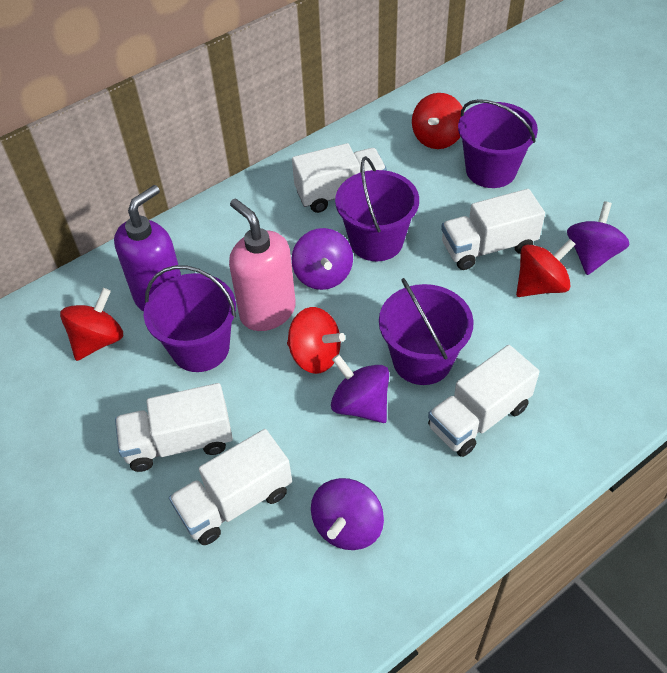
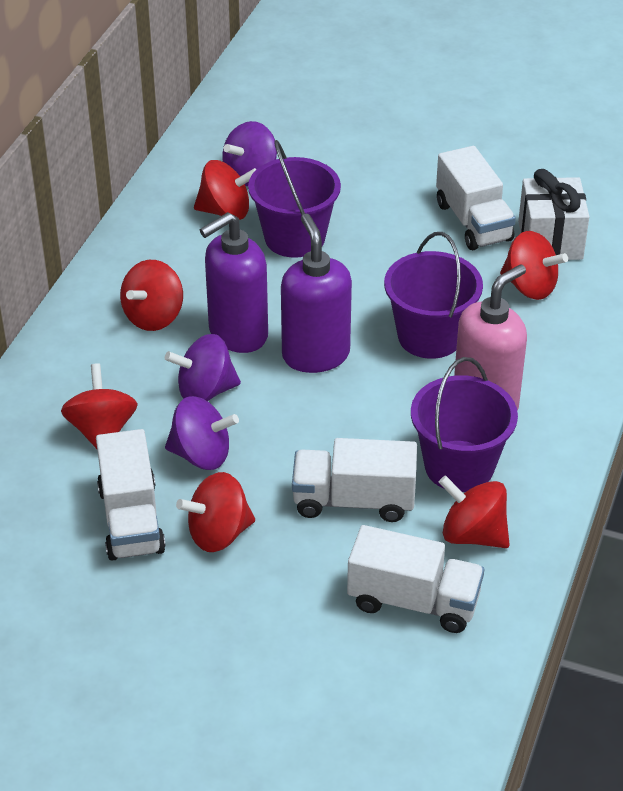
purple bucket: [144,265,236,372] [335,156,419,261] [379,278,474,385] [458,99,538,188] = 4 -> [248,140,341,258] [384,232,483,359] [411,357,518,492] = 3
purple soap dispenser: [114,185,181,312] = 1 -> [200,212,268,353] [281,213,352,373] = 2
purple spinning top: [291,228,353,290] [311,478,384,550] [331,354,389,423] [567,202,630,275] = 4 -> [165,334,241,401] [165,396,239,470] [222,121,277,186] = 3
red spinning top: [60,288,123,361] [287,307,345,374] [412,93,463,149] [516,239,576,297] = 4 -> [61,363,138,449] [120,260,183,331] [176,472,255,552] [194,160,256,220] [438,475,510,548] [500,231,568,300] = 6
white gift: none = 0 -> [518,169,589,260] = 1
white truck: [115,383,233,472] [169,429,292,545] [292,143,387,213] [428,345,539,457] [441,189,545,270] = 5 -> [96,429,166,561] [292,438,417,522] [347,525,484,633] [436,146,516,250] = 4

